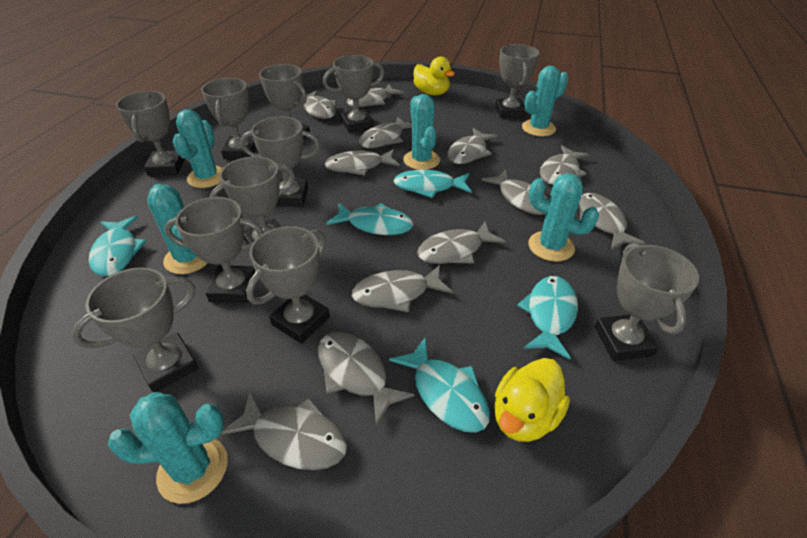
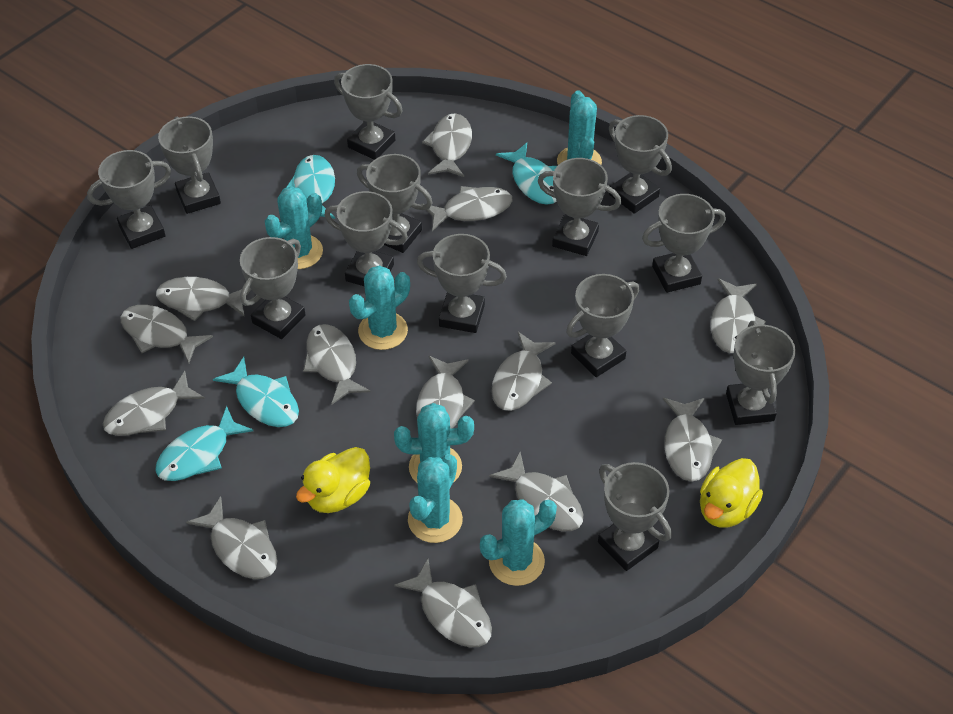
grey fish: [220,392,347,470] [301,90,337,119] [318,332,414,426] [325,149,400,176] [347,84,404,107] [352,265,453,312] [359,117,412,148] [417,222,506,264] [447,128,498,164] [482,170,548,215] [540,146,590,185] [579,193,645,250] = 12 -> [103,371,205,436] [121,305,213,363] [156,277,251,321] [186,496,278,579] [303,324,370,404] [394,559,492,647] [416,356,475,428] [421,186,513,231] [422,113,472,177] [489,452,583,532] [491,332,555,411] [663,398,722,482] [711,278,766,353] = 13
grey trophy: [71,267,199,392] [116,91,185,176] [164,197,264,303] [201,78,256,159] [209,156,295,244] [240,116,320,206] [246,226,330,344] [259,64,310,138] [323,55,385,133] [495,44,539,118] [595,243,699,361] = 11 -> [87,150,171,249] [158,116,221,214] [240,237,305,339] [324,191,408,286] [334,64,403,160] [357,154,432,253] [417,234,507,333] [538,158,621,256] [566,274,639,377] [598,462,672,571] [609,115,672,214] [642,194,726,293] [726,321,796,425] = 13
turquoise fish: [89,216,147,276] [326,203,413,235] [389,338,490,433] [393,169,472,198] [517,276,578,360] = 5 -> [155,406,253,481] [213,357,299,427] [286,155,335,219] [496,143,557,205] = 4

